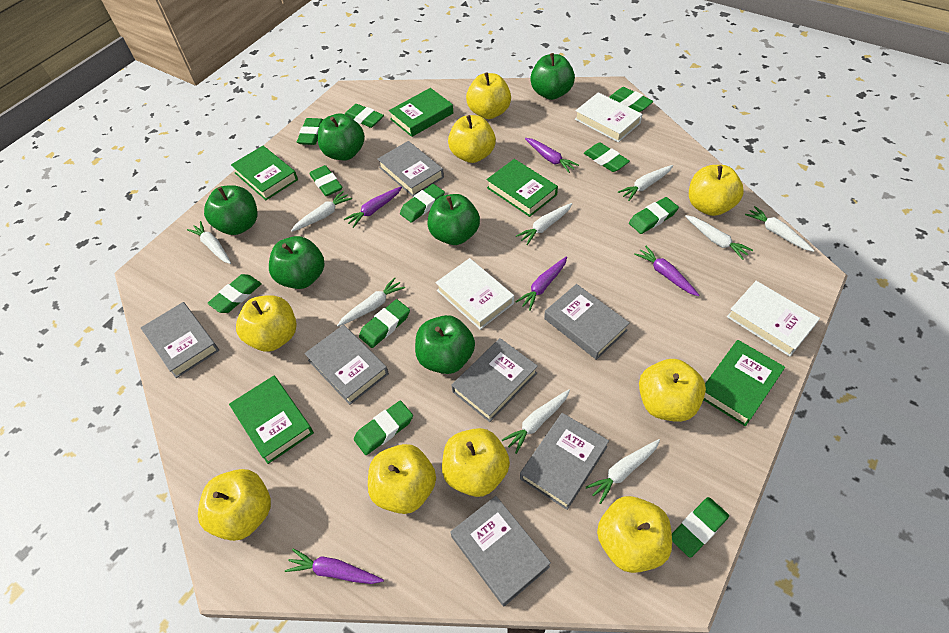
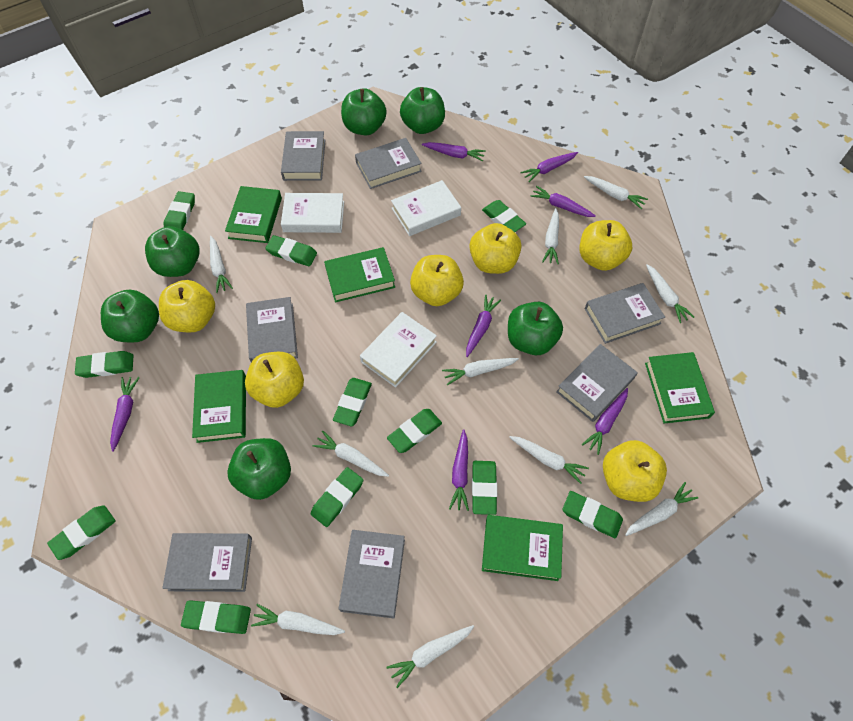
purple carrot: [285,549,384,584] [344,186,402,228] [516,256,567,311] [525,138,579,173] [634,246,700,296] = 5 -> [110,377,140,452] [422,142,486,162] [449,429,469,511] [466,294,501,357] [521,152,578,182] [530,186,596,217] [582,388,628,455] = 7
white carrot: [187,221,231,264] [291,191,352,232] [337,277,405,327] [502,390,570,454] [516,203,573,245] [585,439,660,504] [618,165,673,201] [685,215,753,260] [745,206,815,252] = 9 -> [210,236,233,293] [251,604,345,635] [313,431,389,477] [386,625,474,688] [442,358,519,385] [509,436,589,484] [542,208,559,264] [584,176,648,209] [625,482,699,536] [646,264,694,323] = 10
yellow apple: [198,469,271,541] [236,295,297,352] [368,444,436,514] [442,428,510,497] [448,115,496,163] [466,72,511,119] [597,496,672,573] [639,359,706,422] [689,165,744,216] = 9 -> [159,280,215,332] [245,352,304,408] [410,255,464,306] [470,223,521,274] [579,220,632,271] [603,440,667,502] = 6

